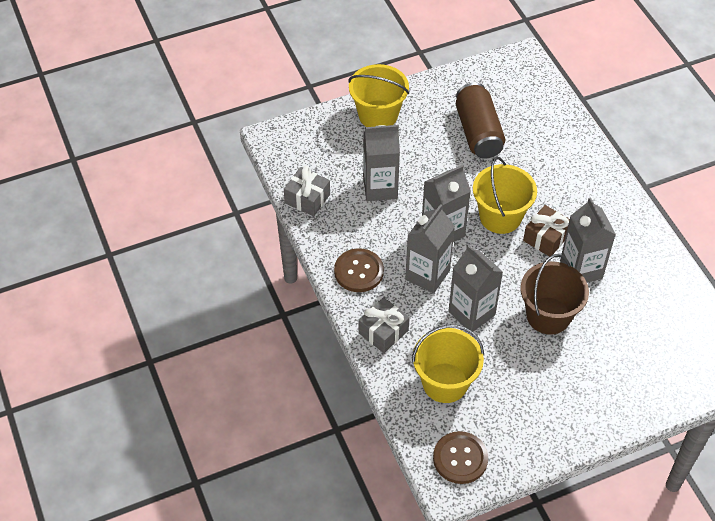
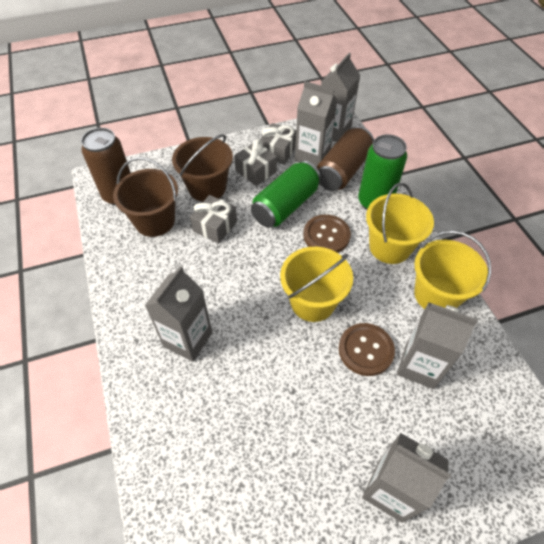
brown bucket: [521,254,589,335] = 1 -> [113,157,178,237] [172,134,233,202] = 2
brown can: [456,83,505,159] = 1 -> [81,128,131,206] [317,126,374,191] = 2
brown gift: [523,205,570,257] = 1 -> none = 0
green can: none = 0 -> [251,161,321,228] [358,134,407,210] = 2
grey gift: [284,166,330,216] [359,297,409,353] = 2 -> [190,195,237,244] [234,139,277,186] [260,123,296,164] = 3

